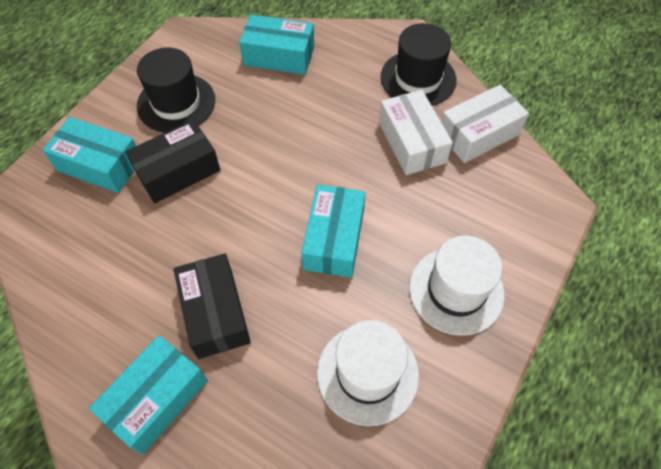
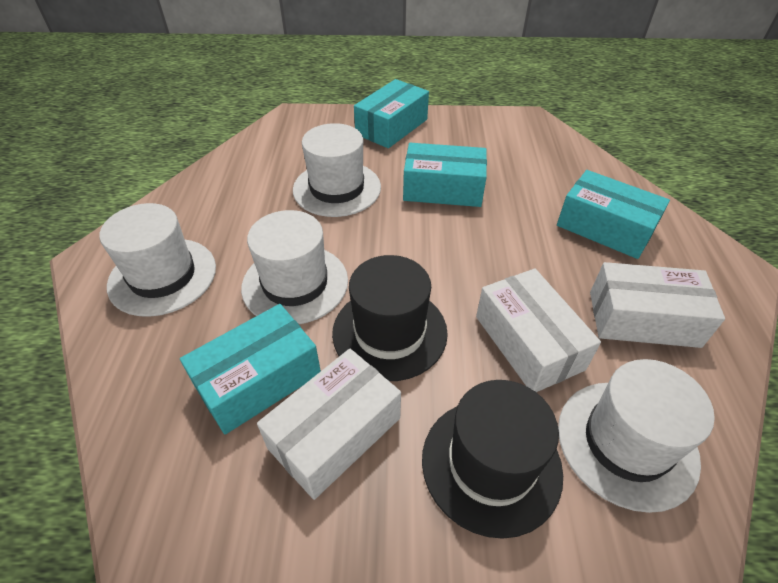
black box: [125,120,220,203] [173,254,251,359] = 2 -> none = 0
white box: [379,90,453,175] [441,85,529,163] = 2 -> [257,349,401,500] [476,269,601,392] [590,262,725,348] = 3
white hat: [317,320,419,426] [409,235,505,336] = 2 -> [100,203,216,317] [241,210,348,324] [293,123,381,217] [558,359,715,513] = 4

